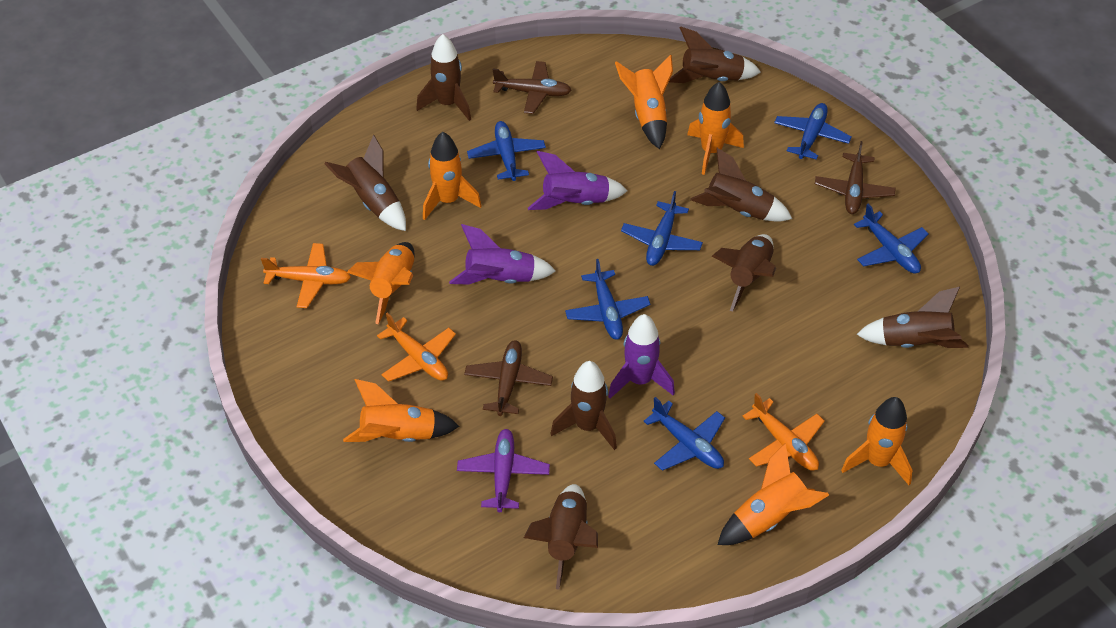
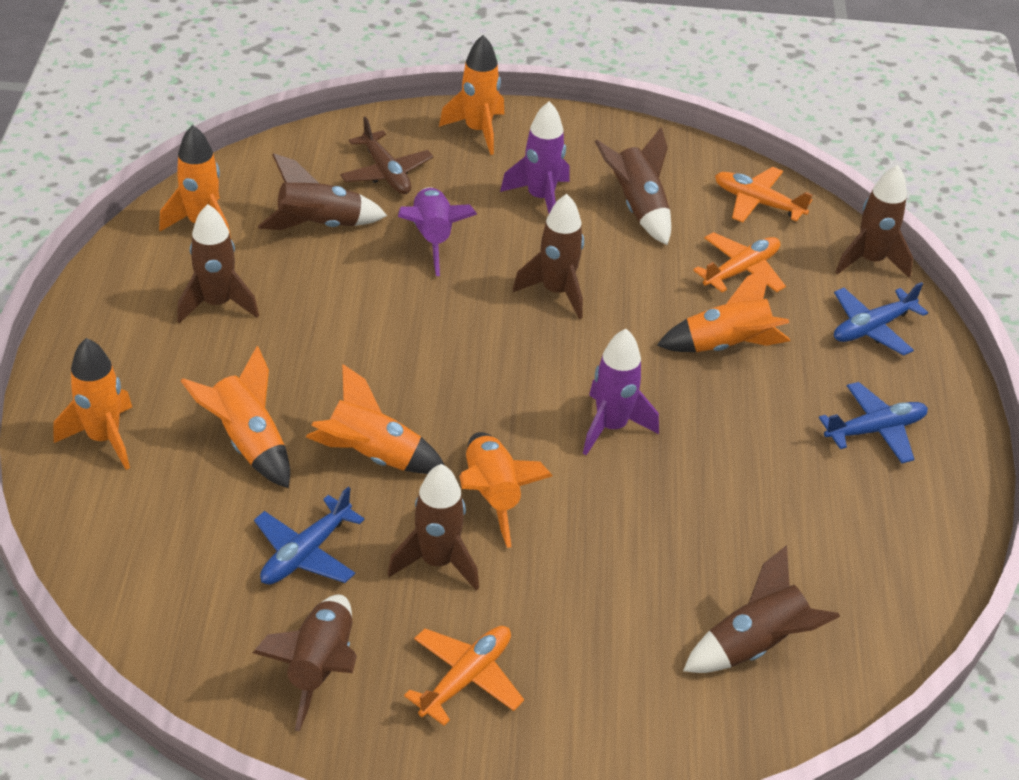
blue plane: [467,121,546,181] [565,259,651,340] [621,191,703,266] [644,397,725,471] [774,103,852,160] [854,204,929,273] = 6 -> [254,487,365,585] [819,382,928,463] [834,282,928,356] = 3
brown plane: [464,340,553,416] [493,61,572,114] [815,141,896,214] = 3 -> [340,116,433,194] = 1
purple plane: [457,429,550,512] = 1 -> none = 0

